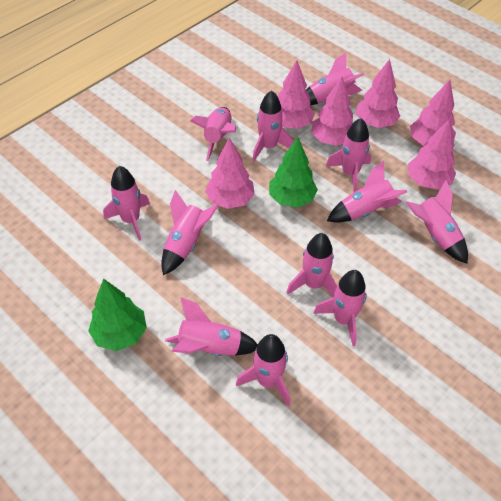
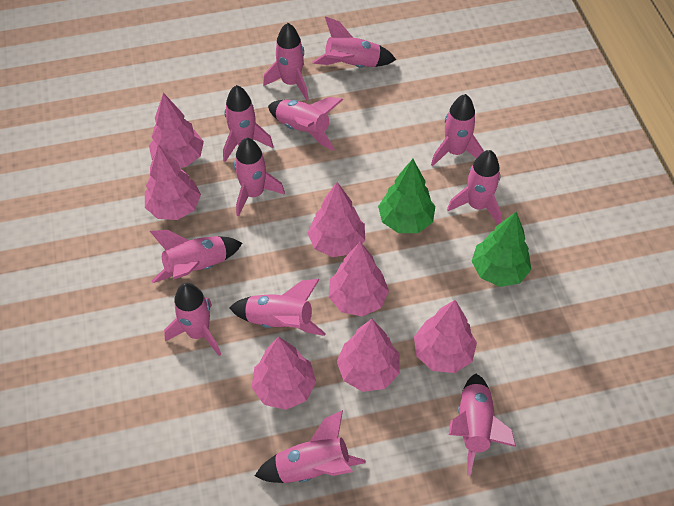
pink tree: [205,138,255,209] [278,60,315,129] [311,77,353,146] [355,59,400,128] [408,119,456,190] [410,79,456,146] = 6 -> [145,145,201,220] [149,93,204,167] [252,337,316,410] [308,182,365,257] [329,242,389,316] [337,319,400,392] [414,300,477,373] = 7

